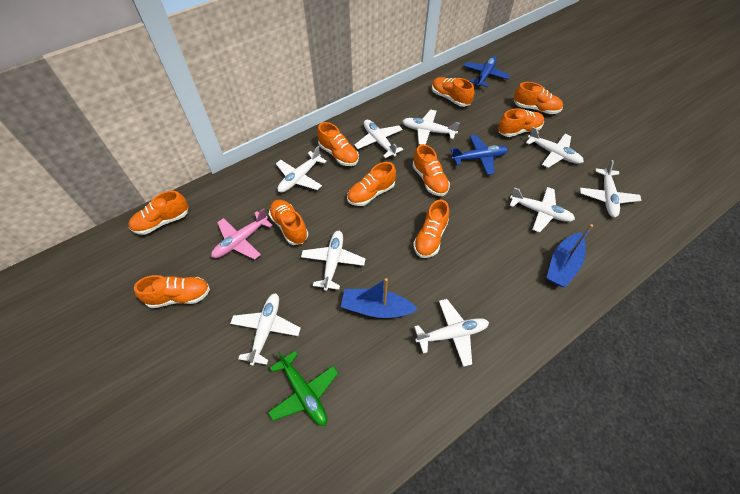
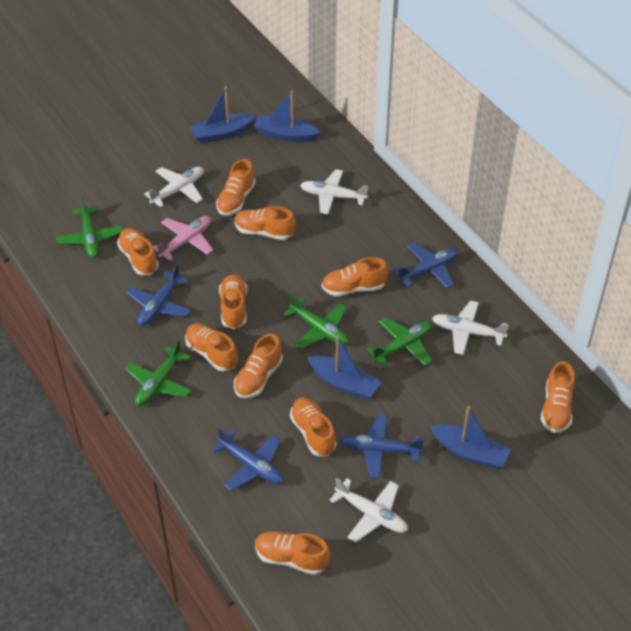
blue boat: [341,278,417,318] [546,224,593,288] = 2 -> [190,86,255,143] [254,91,321,142] [307,336,381,400] [430,406,511,469] = 4
blue plane: [451,135,508,175] [464,56,510,87] = 2 -> [127,264,190,326] [211,429,283,491] [340,414,424,478] [393,243,458,288] = 4
green plane: [268,351,338,426] = 1 -> [56,197,123,258] [125,339,191,406] [283,294,349,349] [366,317,433,368] = 4
white plane: [230,293,301,366] [276,146,327,193] [301,231,365,291] [355,120,403,158] [402,110,460,145] [414,299,489,367] [510,187,575,233] [526,127,584,168] [580,160,642,217] = 9 -> [144,167,204,207] [300,169,368,215] [329,478,408,543] [432,300,509,355] = 4

